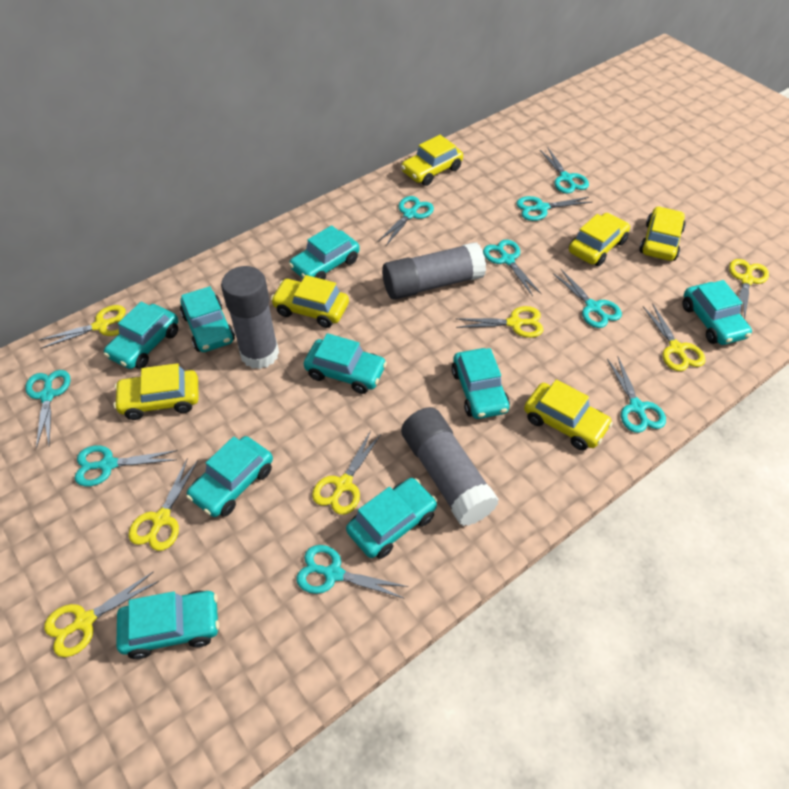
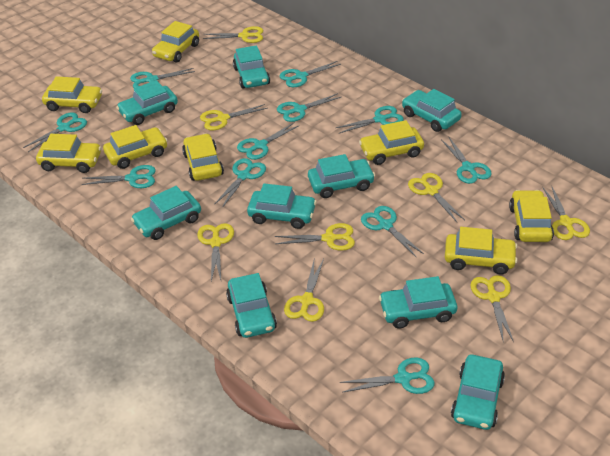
grey glue stick: [221,266,279,369] [382,242,486,300] [401,407,499,526] = 3 -> none = 0
turquoise scissors: [25,370,71,449] [75,445,178,486] [297,545,408,599] [378,196,434,245] [483,240,541,296] [516,196,592,221] [540,147,589,193] [553,269,622,328] [607,356,666,433] = 9 -> [23,112,87,152] [82,165,156,188] [130,68,195,88] [214,158,266,208] [237,123,300,160] [277,93,341,122] [280,61,341,87] [336,106,404,133] [340,357,435,394] [361,206,424,258] [442,137,491,184] = 11
yellow car: [114,363,199,420] [271,275,349,328] [401,135,463,186] [524,380,613,450] [569,213,630,266] [640,206,686,261] = 6 -> [36,134,101,173] [42,76,102,113] [103,125,168,169] [152,21,199,62] [182,133,224,181] [359,120,424,165] [445,227,518,275] [509,190,554,242] = 8
yellow scissors: [40,305,126,349] [44,571,159,657] [129,458,198,551] [312,431,381,515] [456,306,544,338] [643,303,706,371] [729,259,769,320] = 7 -> [197,223,234,281] [200,104,268,130] [203,26,263,43] [275,223,355,251] [284,259,324,322] [408,173,465,222] [470,275,514,342] [542,185,590,240] = 8

